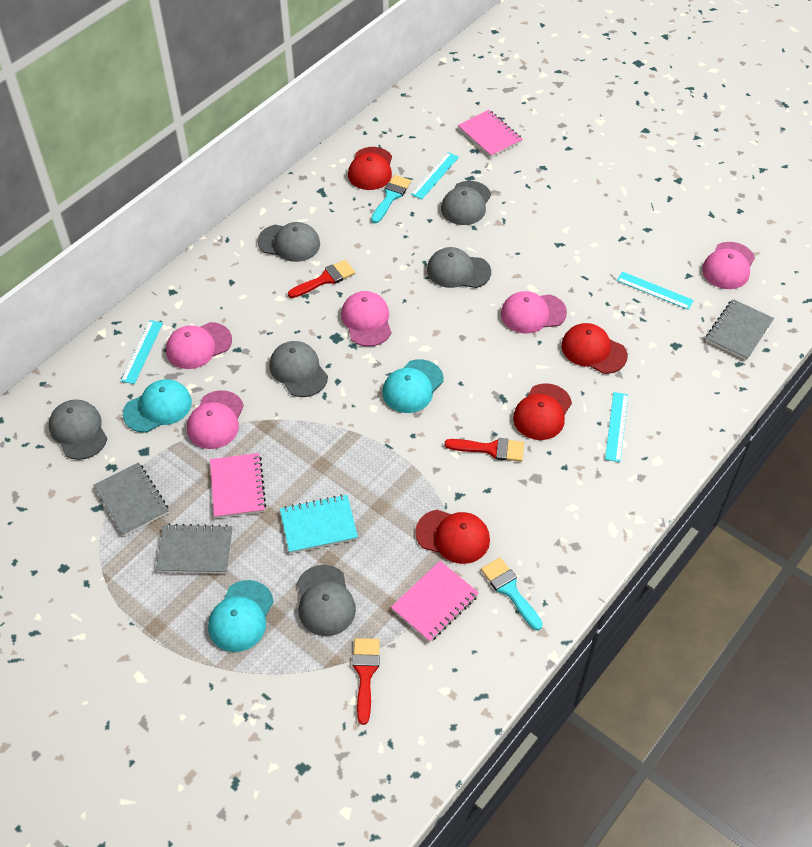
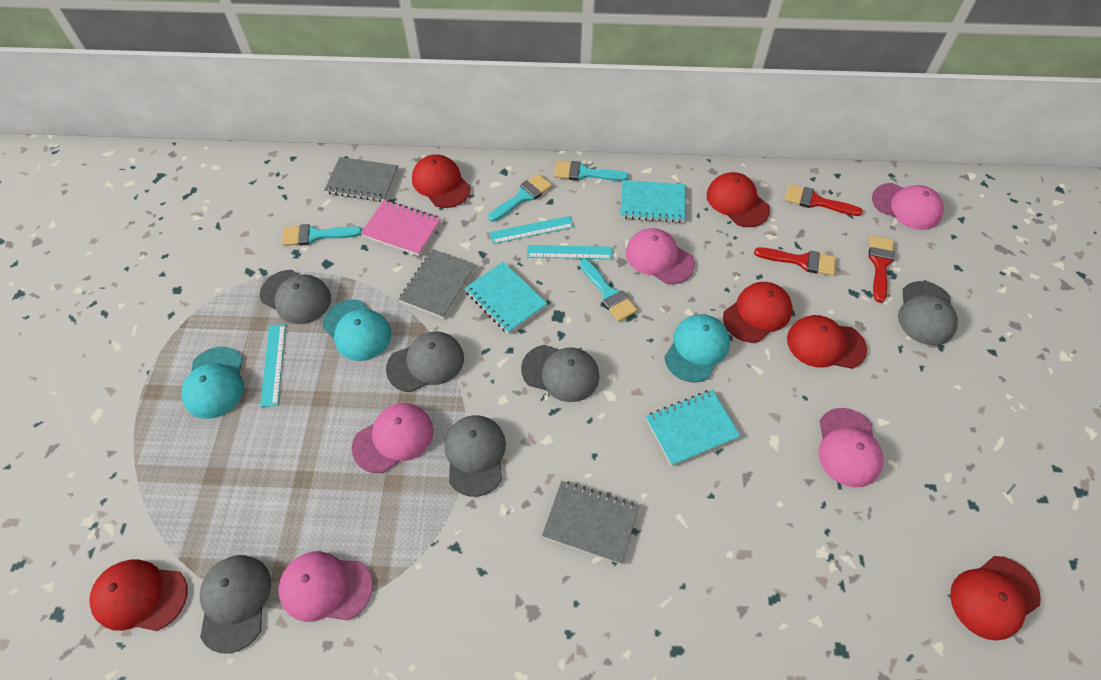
pink notebook: [210,453,266,518] [391,561,479,642] [458,110,523,158] = 3 -> [360,200,441,256] = 1
red cap: [348,147,392,190] [415,510,490,564] [513,383,572,440] [561,323,627,374] = 4 -> [89,559,187,631] [412,154,471,208] [707,172,770,227] [723,282,792,343] [787,315,867,369] [950,556,1041,641] = 6
turquoise brush: [371,175,411,223] [481,557,543,630] = 2 -> [282,224,362,246] [488,174,552,222] [554,161,628,181] [579,259,637,322] = 4
turquoise notebook: [280,494,358,553] = 1 -> [464,262,547,334] [621,180,686,223] [646,390,740,466] = 3
turquoise ruler: [121,320,163,384] [411,152,459,199] [605,392,628,462] [617,271,694,310] = 4 -> [260,324,286,407] [490,216,574,244] [527,245,613,259] = 3

